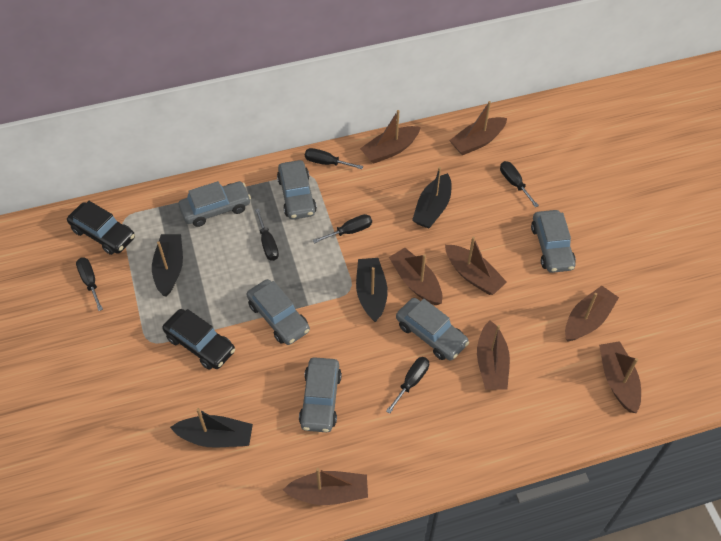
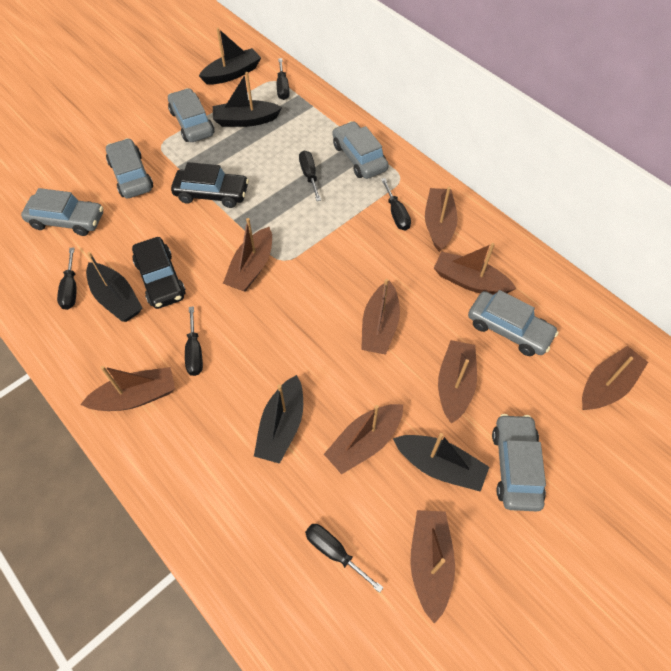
black boat: [152,234,183,297] [170,408,253,448] [356,258,388,322] [412,167,451,228] = 4 -> [86,252,142,322] [199,28,261,85] [213,72,282,127] [254,375,303,464] [393,433,489,492] = 5
brown boat: [283,468,368,505] [360,110,421,164] [389,248,442,305] [445,236,507,295] [449,101,507,155] [477,320,510,389] [565,286,619,341] [599,341,641,413] = 8 -> [80,366,175,411] [223,218,272,292] [324,404,403,474] [361,279,400,354] [410,510,455,624] [425,187,458,252] [434,243,517,295] [438,340,477,424] [582,346,648,410] = 9

